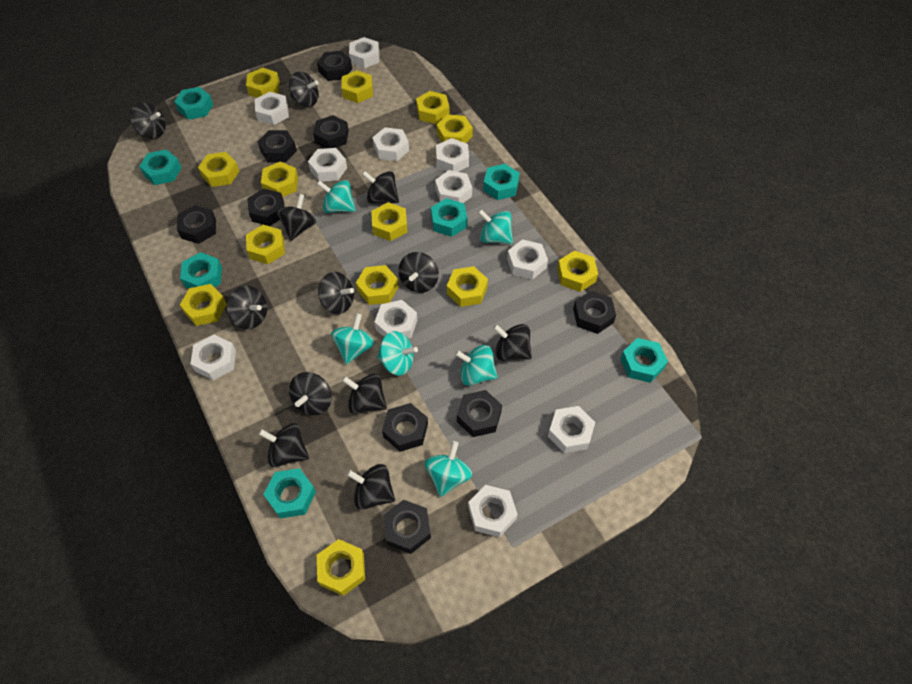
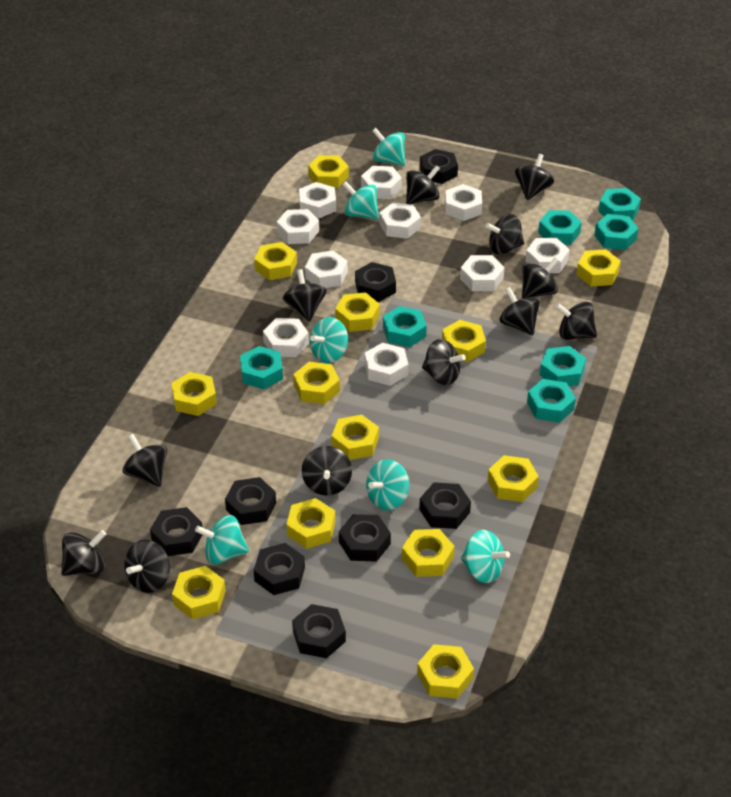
black nut: [177,205,216,244] [247,188,285,226] [258,130,297,162] [313,115,349,148] [317,51,352,81] [382,403,428,452] [383,500,431,554] [457,390,502,437] [573,291,616,334] = 9 -> [150,507,203,556] [225,477,276,525] [254,543,305,595] [292,604,346,658] [339,514,391,562] [355,262,396,302] [419,482,471,529] [420,149,458,184] = 8
white nut: [191,335,236,380] [255,92,289,125] [308,148,347,182] [349,37,379,68] [372,127,409,161] [374,300,417,339] [435,170,472,203] [436,138,469,172] [468,485,518,537] [507,239,548,280] [548,406,595,453] = 11 -> [263,318,309,357] [277,209,319,244] [299,182,336,218] [305,251,348,288] [361,166,402,199] [365,343,408,386] [379,203,421,239] [445,184,482,221] [460,255,504,291] [525,238,570,273] = 10

